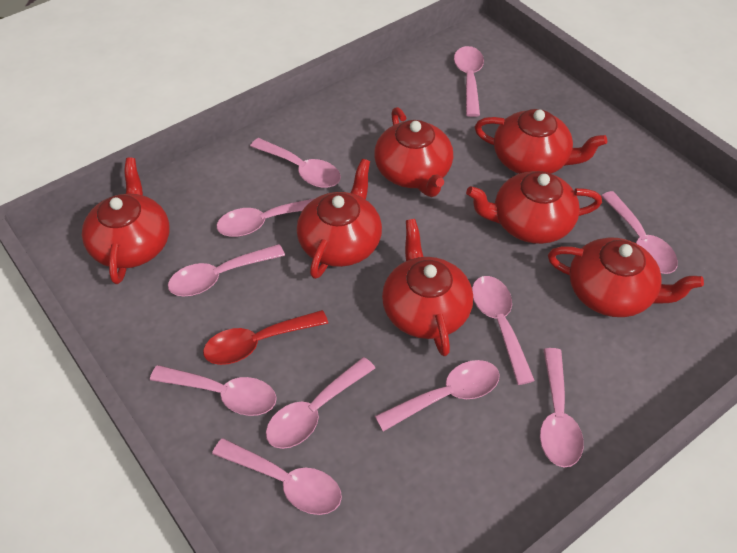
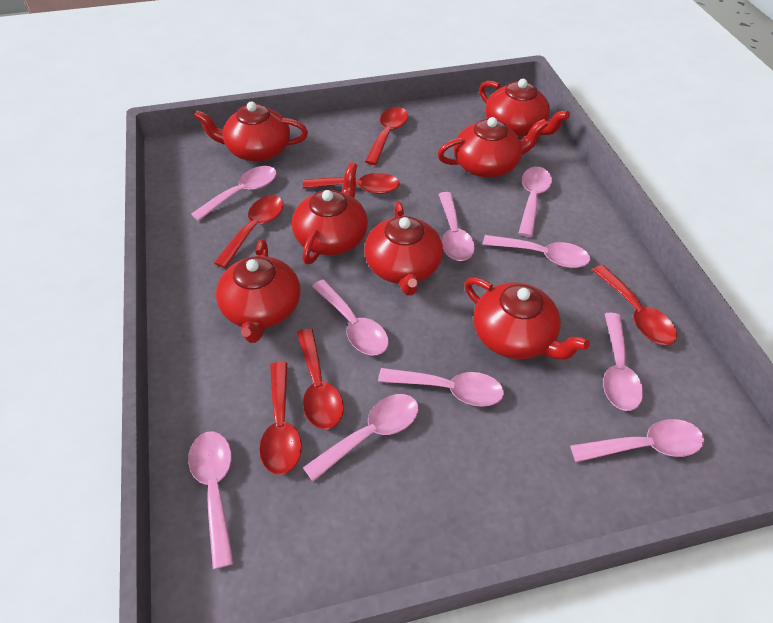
pink spoon: [150,365,277,416] [168,244,285,297] [212,438,342,515] [217,198,315,237] [250,138,341,188] [266,357,375,449] [375,360,500,431] [454,46,484,117] [472,276,535,385] [540,348,584,467] [601,191,678,274] = 11 -> [188,431,234,569] [191,166,277,221] [303,394,418,482] [312,279,388,355] [378,368,504,407] [438,192,475,261] [483,235,590,268] [518,167,552,237] [570,419,704,462] [603,313,643,411] = 10
red spoon: [203,310,328,365] = 1 -> [214,195,284,268] [259,362,302,475] [297,328,344,429] [303,173,400,194] [365,107,408,165] [592,265,677,345] = 6

